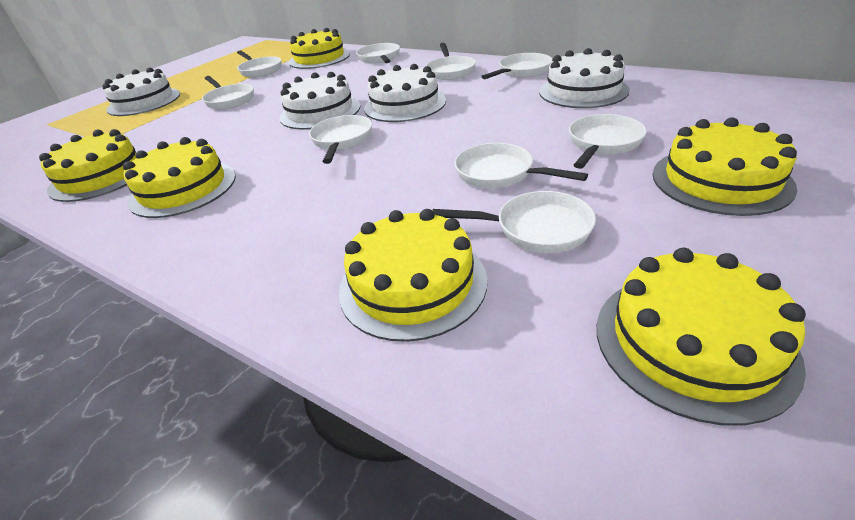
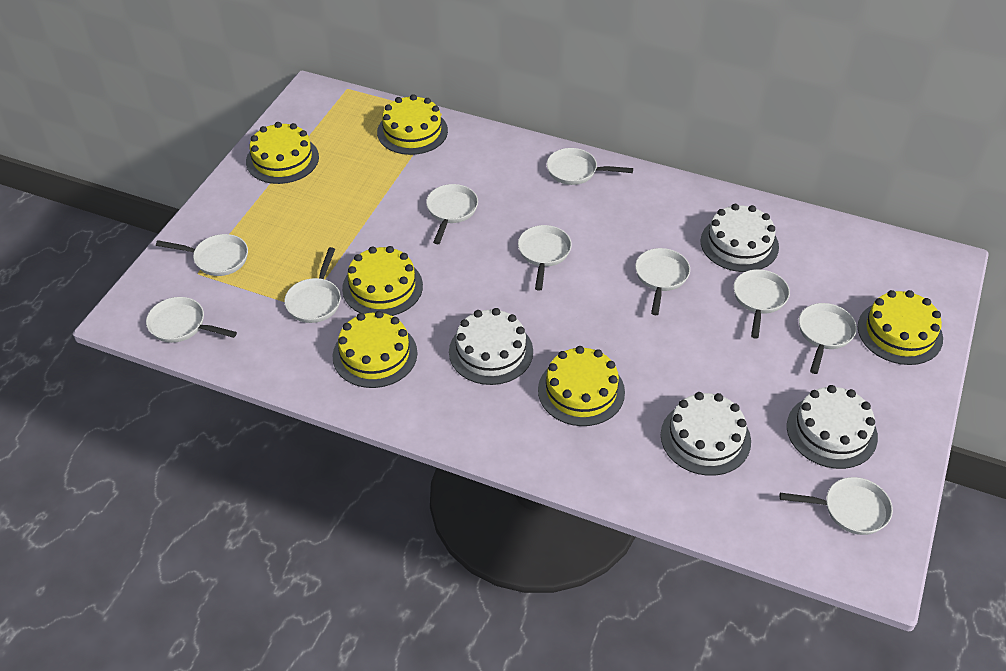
white pan: [202,76,254,110] [237,50,282,77] [309,115,372,164] [356,43,400,63] [426,43,476,80] [432,191,596,253] [454,143,588,188] [481,53,552,79] [569,114,647,169] = 9 -> [146,297,237,343] [156,234,248,276] [284,247,341,323] [426,184,478,244] [518,225,572,291] [547,148,633,185] [635,248,690,315] [734,269,790,339] [780,477,893,535] [799,303,857,374] = 10

